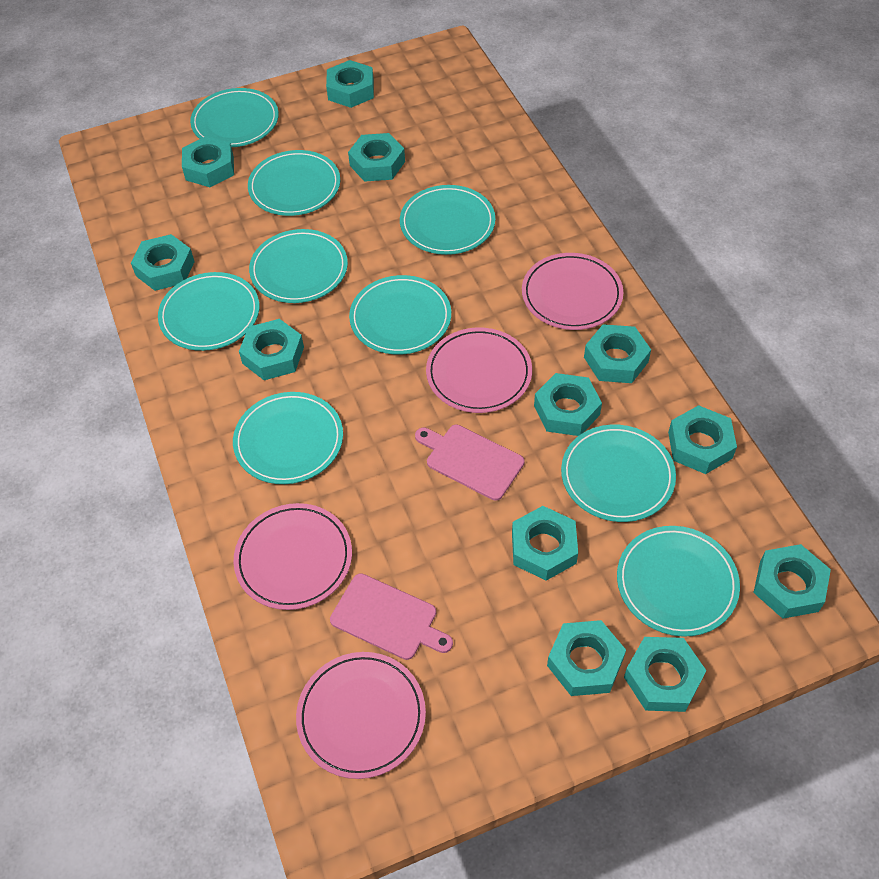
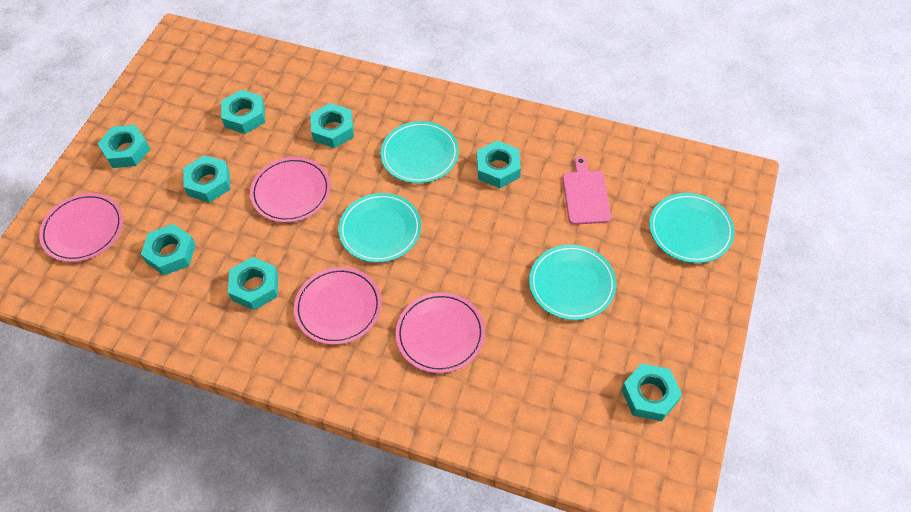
pink cutting board: [330,573,453,660] [415,425,525,501] = 2 -> [563,156,611,225] = 1
turquoise nut: [131,234,195,291] [182,136,234,187] [239,319,304,380] [326,60,374,108] [348,133,405,182] [512,506,578,581] [534,373,602,436] [547,620,626,696] [584,324,651,383] [624,637,706,712] [668,405,737,474] [753,544,831,619] = 12 -> [98,125,150,168] [141,224,196,275] [183,155,230,203] [221,90,265,134] [228,257,278,310] [310,103,354,148] [477,141,521,188] [622,363,682,421] = 8
turquoise plate: [158,272,259,351] [190,88,279,147] [233,392,343,484] [248,150,340,216] [249,229,348,303] [349,275,451,355] [400,185,495,255] [561,425,676,522] [617,526,740,637] = 9 -> [338,193,421,263] [380,121,459,183] [529,245,616,320] [649,193,735,263] = 4

